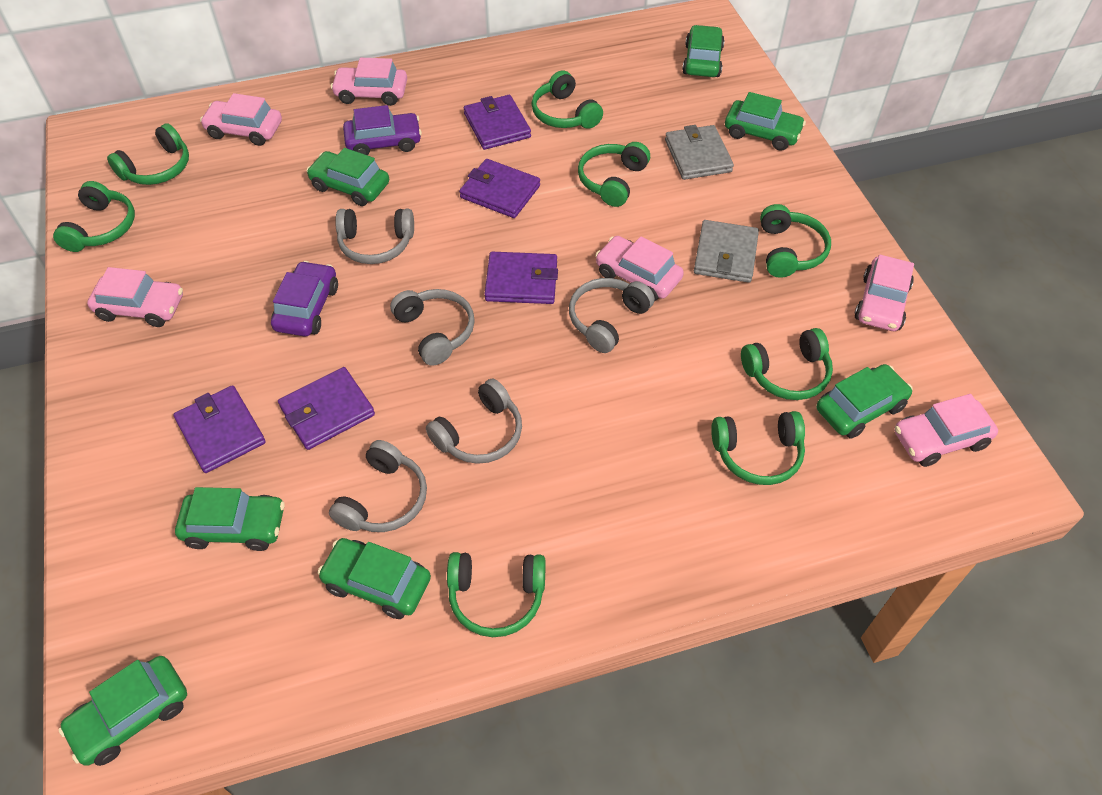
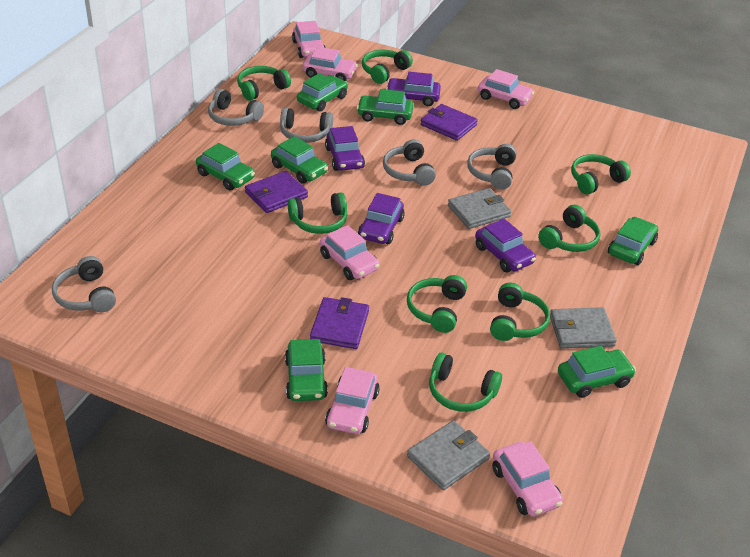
grey wallet: [665,125,734,180] [694,220,759,283] = 2 -> [407,420,490,490] [448,188,511,229] [550,307,617,349] = 3
purple car: [271,261,338,336] [343,105,422,155] = 2 -> [325,126,365,171] [358,193,405,244] [386,72,441,106] [475,219,536,272] = 4
purple wallet: [173,385,266,473] [278,367,375,450] [459,159,540,218] [464,95,531,150] [485,252,558,304] = 5 -> [245,171,308,213] [310,297,369,349] [421,104,478,141] = 3

